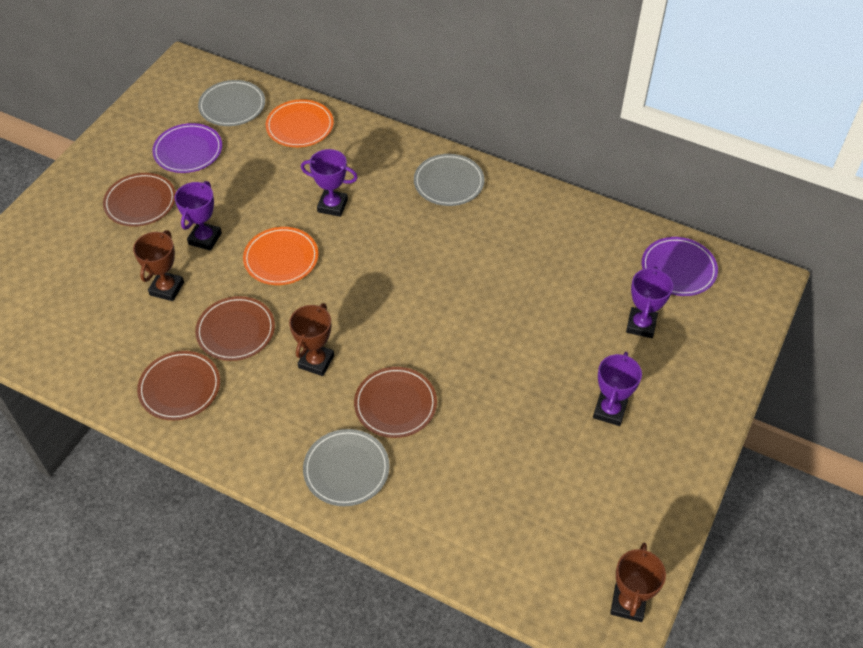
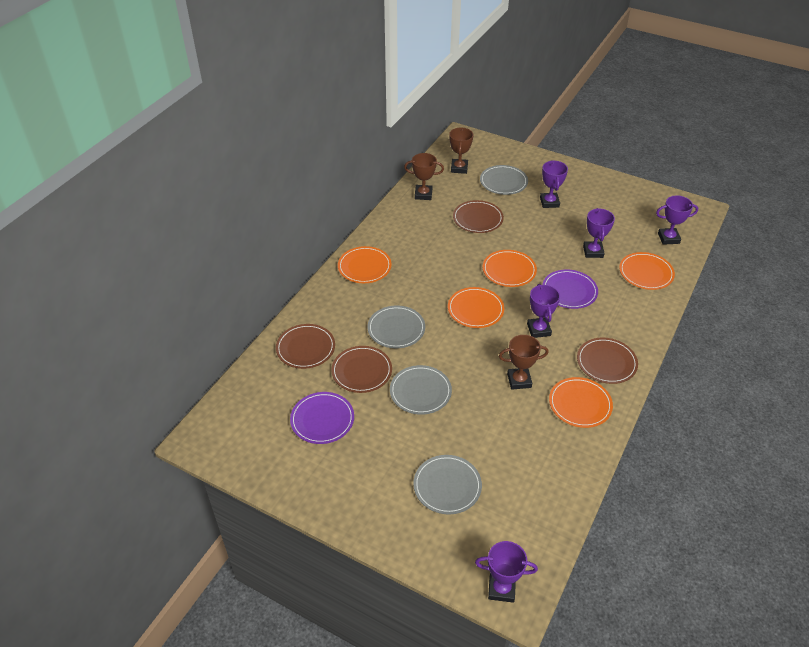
grey plate: [198,80,265,126] [303,429,390,506] [414,154,485,206] = 3 -> [367,306,425,348] [390,365,452,415] [413,455,482,515] [480,165,528,195] = 4
orange plate: [243,227,318,285] [266,99,334,147] = 2 -> [338,246,392,283] [448,287,504,328] [483,250,537,287] [549,377,613,428] [619,252,675,290] = 5
purple trophy: [174,181,222,251] [301,149,358,217] [593,352,642,426] [626,266,673,338] = 4 -> [475,541,538,603] [527,284,560,338] [540,160,568,208] [583,208,615,258] [656,195,698,245] = 5

